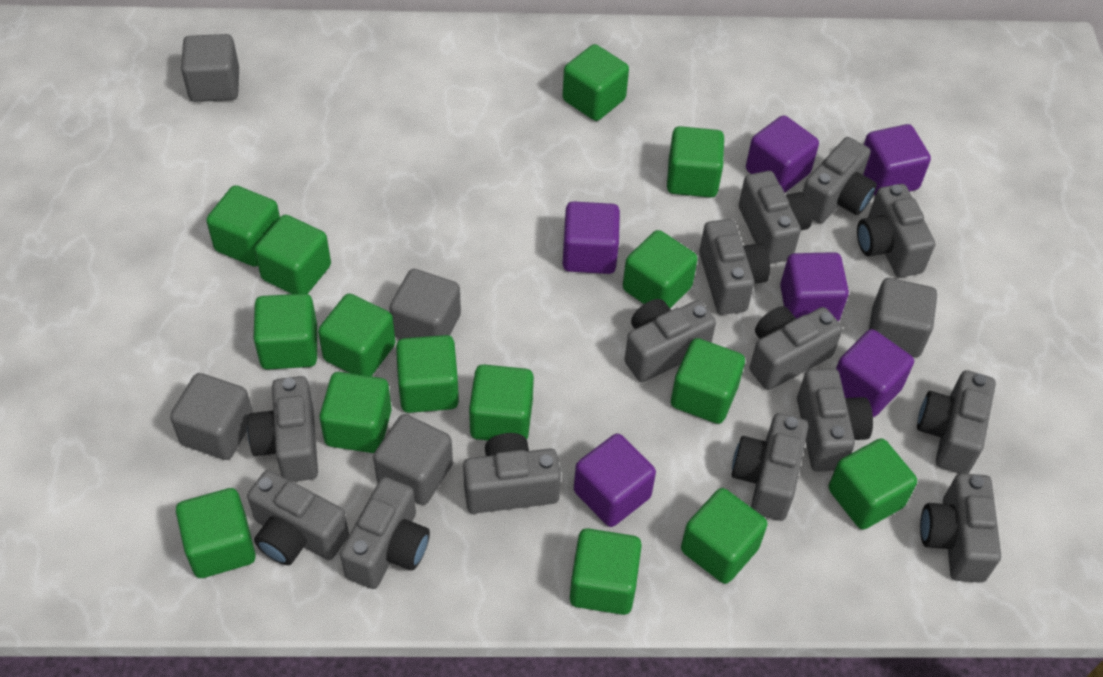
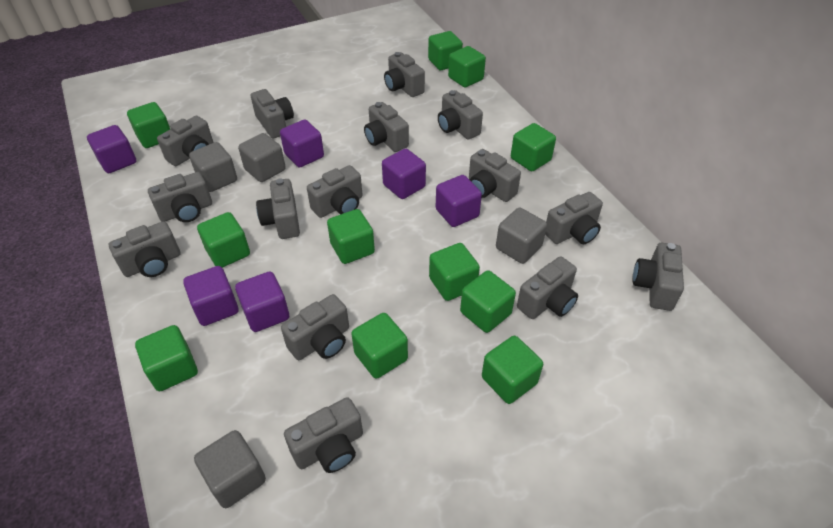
green cube: [176,488,256,578] [206,185,280,267] [253,294,317,370] [255,215,331,294] [318,294,395,376] [319,372,392,453] [396,335,459,413] [469,364,534,440] [563,44,629,121] [570,528,642,615] [623,230,698,308] [667,126,724,198] [671,338,745,424] [681,488,768,584] [829,438,917,530] = 15 -> [127,102,170,148] [135,325,198,391] [197,212,250,268] [327,209,375,264] [351,313,408,379] [428,31,463,70] [429,243,480,301] [448,46,486,87] [460,270,516,333] [482,336,543,404] [511,123,556,172] = 11
grey camera: [247,376,318,482] [247,470,349,565] [340,477,430,589] [463,433,561,514] [625,299,716,382] [699,219,770,315] [732,413,808,521] [739,171,812,264] [750,306,843,390] [797,368,873,472] [803,137,877,223] [857,184,935,277] [917,370,996,474] [920,473,1001,583] = 14 -> [109,221,180,277] [148,172,212,222] [157,116,213,166] [251,89,294,138] [256,178,300,239] [281,294,349,360] [284,397,363,473] [307,165,363,218] [364,102,409,152] [384,52,425,97] [438,90,483,139] [469,149,521,202] [517,256,578,319] [545,192,603,244] [632,243,684,311] = 15
grey cube: [170,373,253,460] [181,34,239,102] [373,414,453,505] [389,269,461,339] [869,278,937,357] = 5 -> [189,142,237,192] [194,430,266,508] [238,133,286,182] [496,207,547,264] = 4

